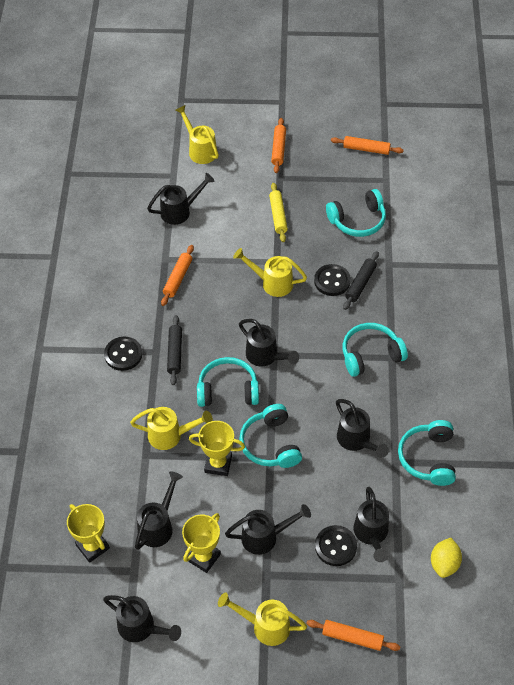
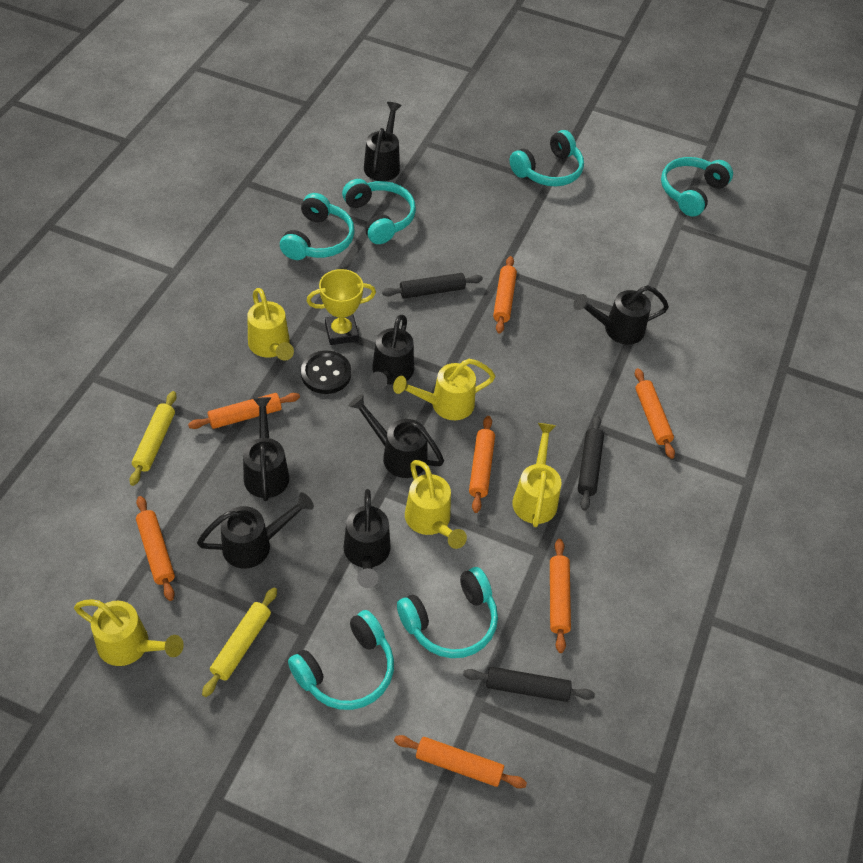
black button: [104,337,142,371] [314,264,351,296] [315,525,357,566] = 3 -> [301,351,351,394] = 1
black rolling pin: [167,315,182,385] [343,251,379,310] = 2 -> [382,273,483,298] [463,667,595,702] [578,416,604,511] = 3
orange rolling pin: [161,245,194,306] [271,118,286,173] [306,620,400,651] [331,136,403,155] = 4 -> [136,496,175,601] [188,393,300,429] [394,735,527,788] [469,416,495,513] [493,256,517,334] [550,539,571,653] [635,368,675,459] = 7
turquoise headphones: [197,357,259,407] [239,404,302,468] [326,189,386,237] [343,323,408,377] [398,420,456,486] = 5 -> [280,193,355,260] [288,610,394,710] [342,179,416,244] [397,567,498,658] [510,130,584,186] [661,157,733,217] = 6
yellow lemon: [431,538,462,578] = 1 -> none = 0
yellow rolling pin: [269,183,288,242] = 1 -> [130,391,177,486] [202,587,277,697] = 2
yellow trophy: [67,504,110,563] [182,513,221,573] [189,421,245,476] = 3 -> [307,269,376,345] = 1
yellow watering can: [130,407,213,450] [175,105,219,164] [218,593,307,646] [233,248,307,297] = 4 -> [74,599,184,666] [247,288,294,361] [393,359,495,420] [405,460,467,549] [513,423,561,527] = 5

